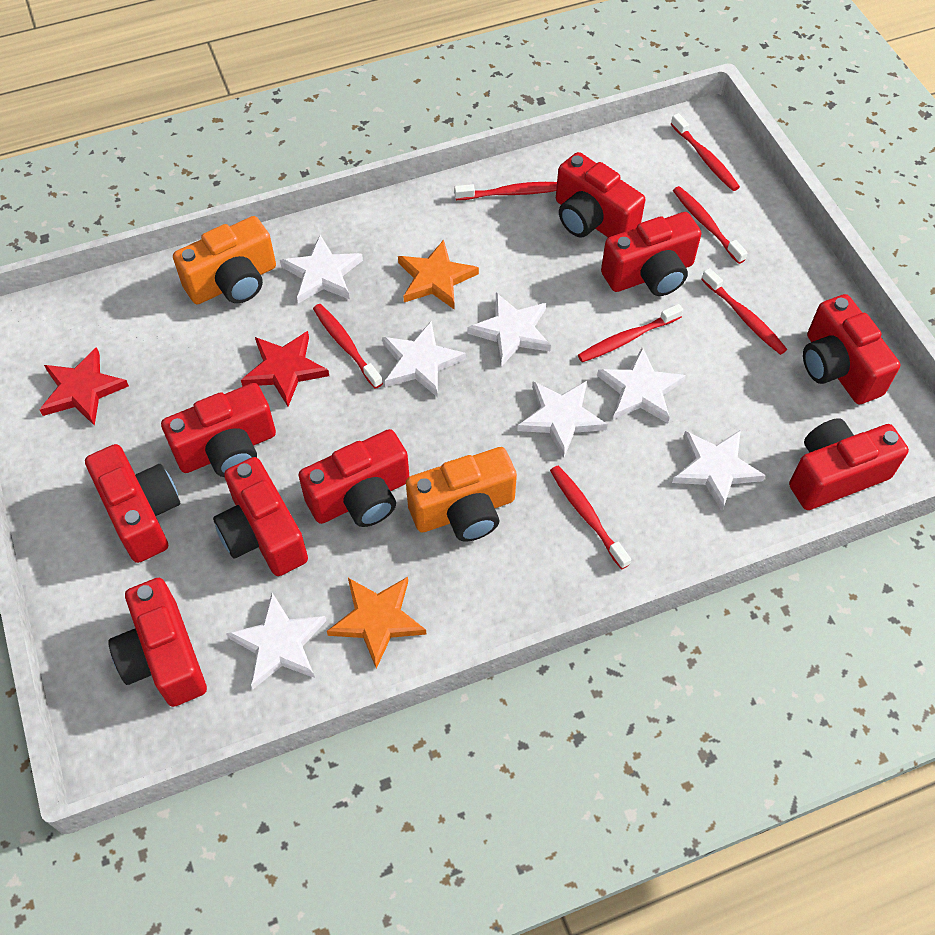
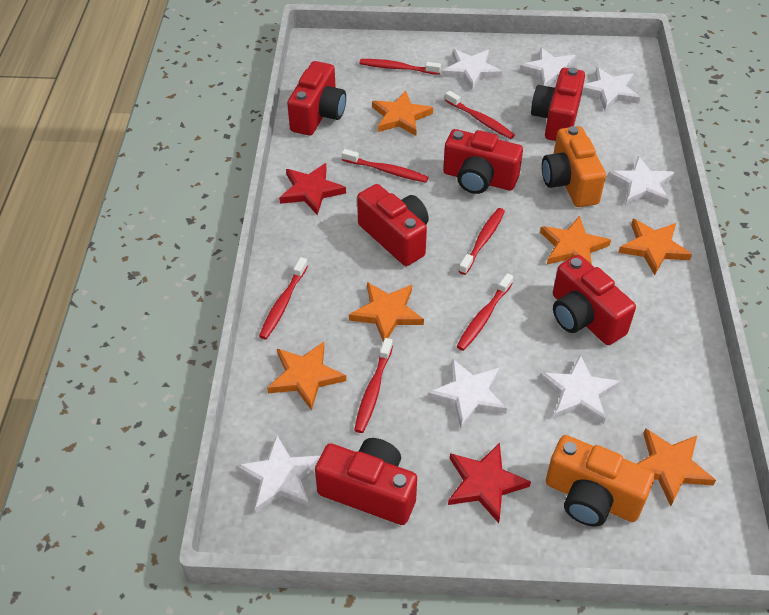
orange star: [327,577,426,669] [398,240,479,310] = 2 -> [267,342,346,411] [349,282,424,342] [372,91,433,136] [540,216,611,265] [618,219,692,275] [637,428,716,506] = 6
red camera: [85,444,180,563] [108,578,207,707] [161,383,276,477] [213,457,308,576] [298,429,409,527] [556,152,645,238] [601,212,701,296] [789,418,909,510] [803,294,901,404] = 9 -> [287,61,346,136] [315,438,417,525] [357,184,429,266] [443,129,523,194] [531,67,585,141] [553,255,636,345] = 6

